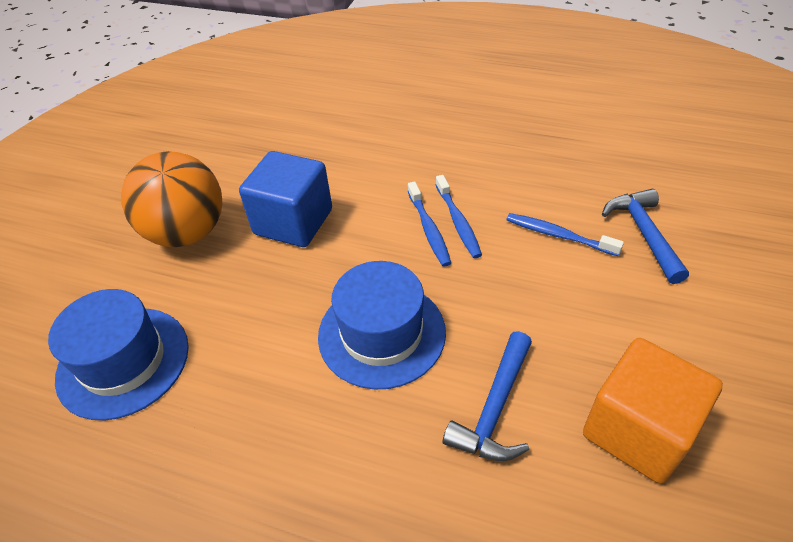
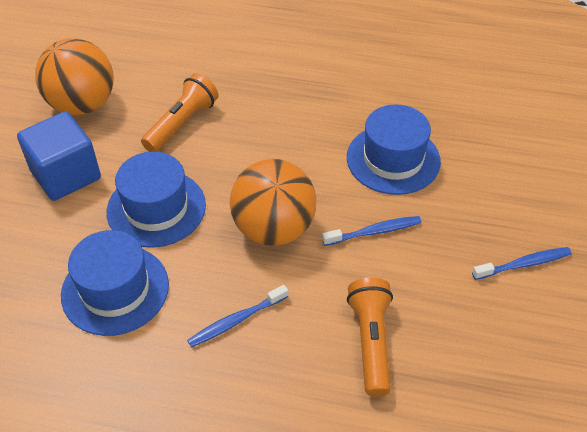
blue hammer: [443,331,532,461] [602,189,689,284] = 2 -> none = 0
blue hat: [48,289,189,420] [318,261,446,389] = 2 -> [61,230,169,336] [107,152,206,248] [347,105,441,195] = 3
orange ball: [121,151,222,247] = 1 -> [35,38,114,115] [229,159,316,246] = 2
orange cube: [583,338,723,483] = 1 -> none = 0
orange flashlight: none = 0 -> [141,73,219,152] [347,277,393,397] = 2

